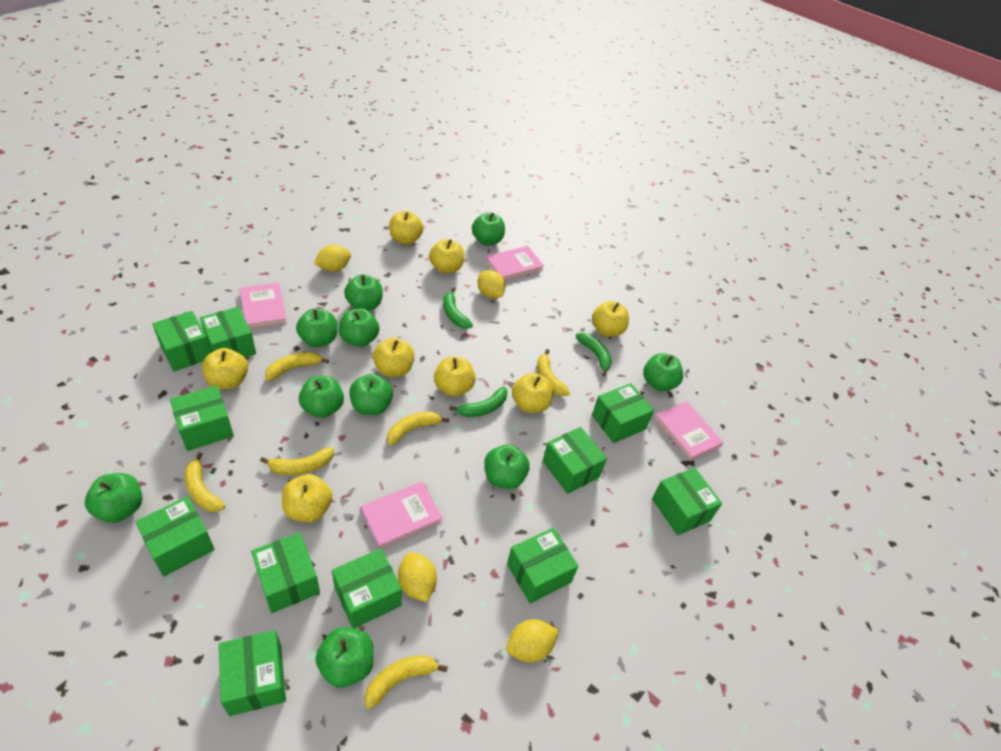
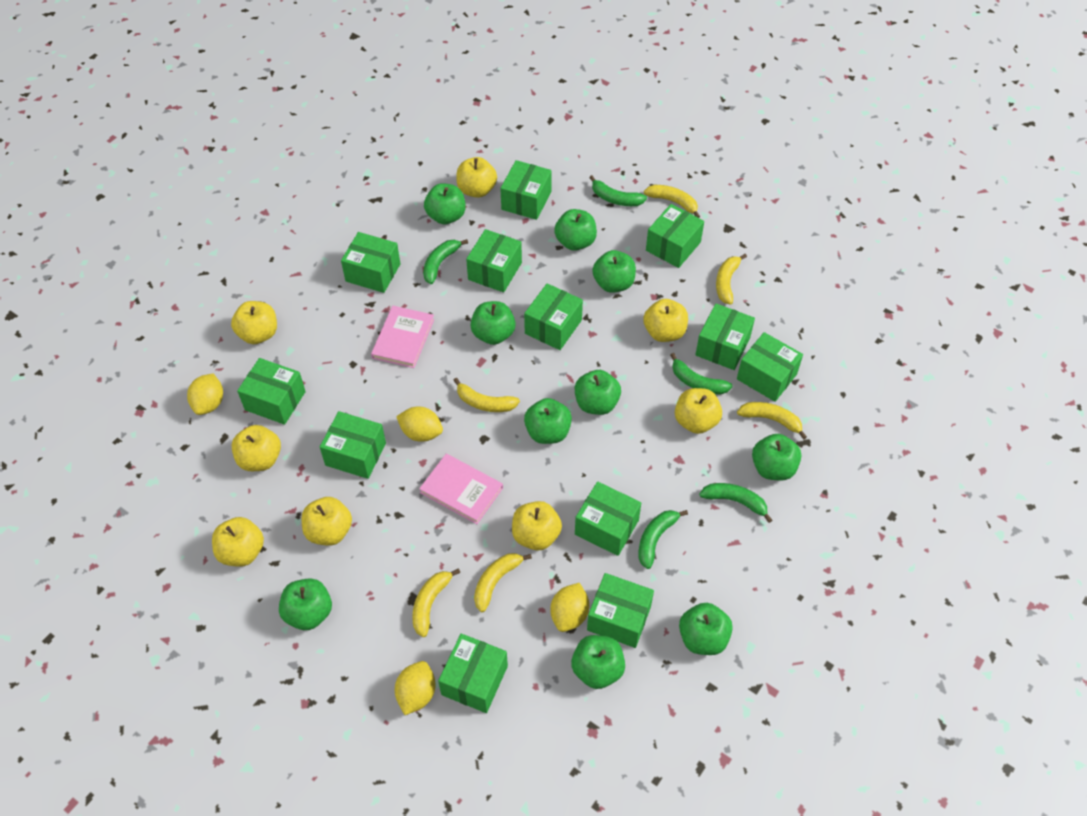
green banana: [443,288,473,329] [449,387,508,417] [575,332,612,377] = 3 -> [423,239,468,284] [589,175,647,206] [638,510,688,569] [670,353,733,395] [699,483,773,523] = 5
green box: [135,496,215,577] [152,311,212,372] [170,386,234,451] [200,307,256,357] [219,630,286,716] [251,532,320,613] [332,548,402,629] [507,528,578,603] [543,427,607,494] [592,383,654,443] [652,467,722,535] = 11 -> [237,358,306,425] [320,411,386,479] [341,232,400,293] [438,634,508,713] [466,229,522,292] [500,160,552,220] [524,283,583,350] [575,482,641,556] [587,573,654,648] [646,204,704,268] [695,303,755,370] [737,332,803,402] = 12
pink book: [240,283,287,329] [361,481,443,549] [486,246,544,281] [654,401,723,461] = 4 -> [371,306,434,368] [419,454,503,524] = 2

